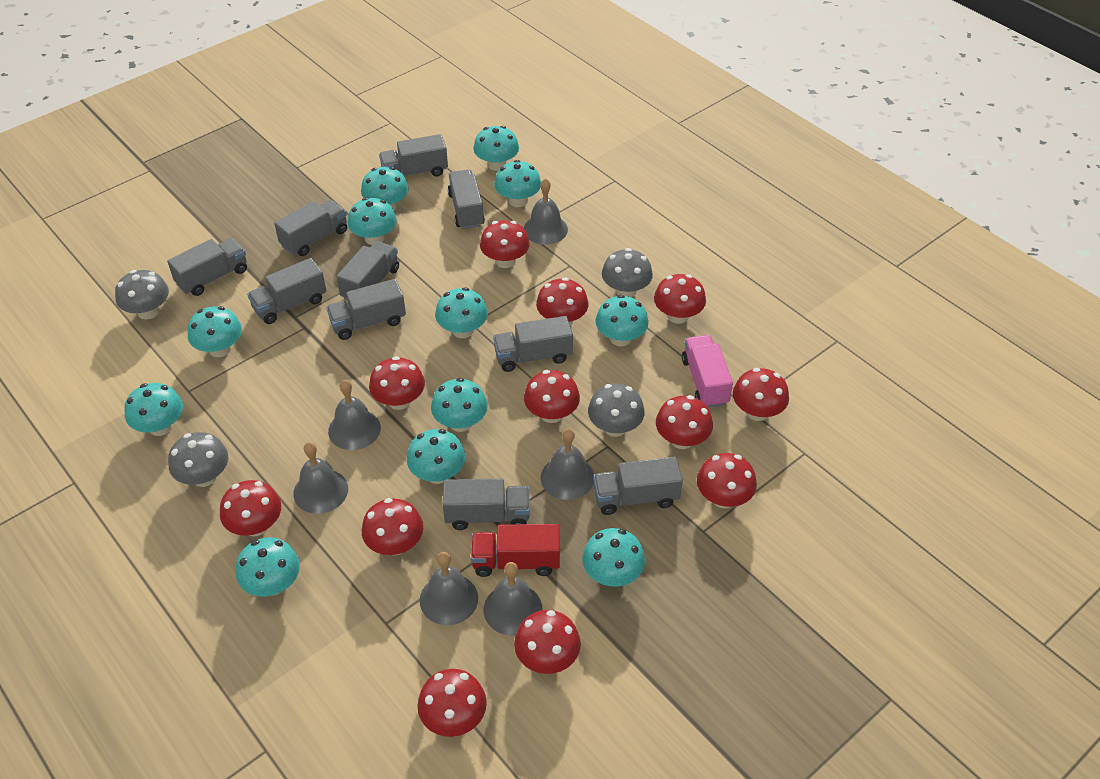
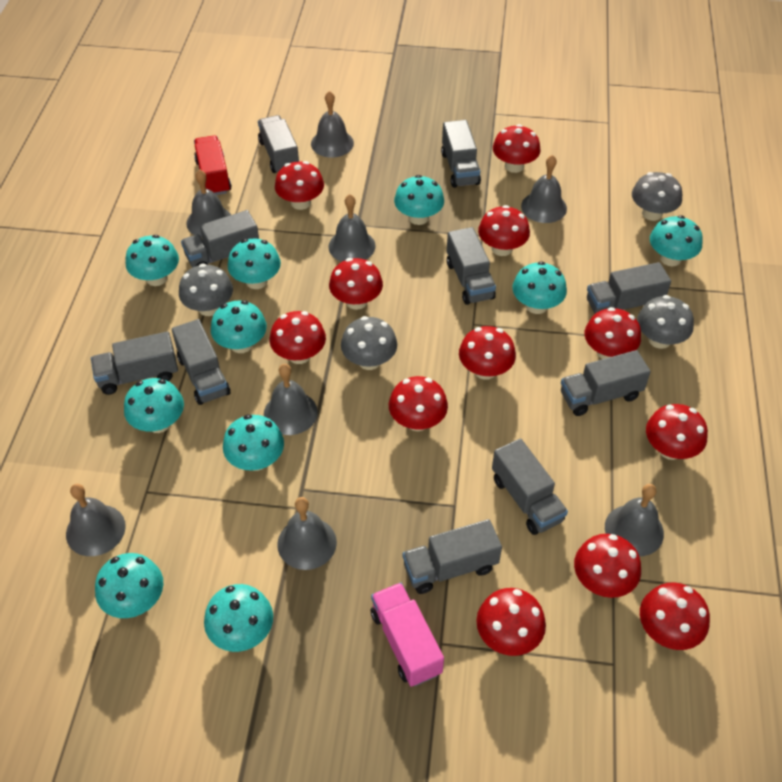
grey bell: [293,442,348,514] [328,380,381,450] [420,552,478,625] [484,562,542,636] [524,178,568,245] [541,428,594,500] = 6 -> [66,484,126,556] [186,169,231,237] [264,364,318,435] [277,497,337,570] [311,91,354,158] [328,194,376,262] [521,155,567,223] [605,484,664,556] = 8
turquoise mushroom: [124,383,183,436] [188,306,242,357] [236,538,300,597] [348,197,397,245] [361,167,409,211] [407,429,465,484] [431,378,488,432] [435,287,488,338] [473,126,519,171] [494,160,541,207] [582,528,645,587] [595,295,648,346] = 12 -> [95,553,163,618] [124,378,184,433] [125,235,179,286] [204,584,273,652] [211,300,267,353] [223,415,284,471] [228,239,281,289] [394,175,444,225] [513,261,567,314] [650,215,703,266] = 10

